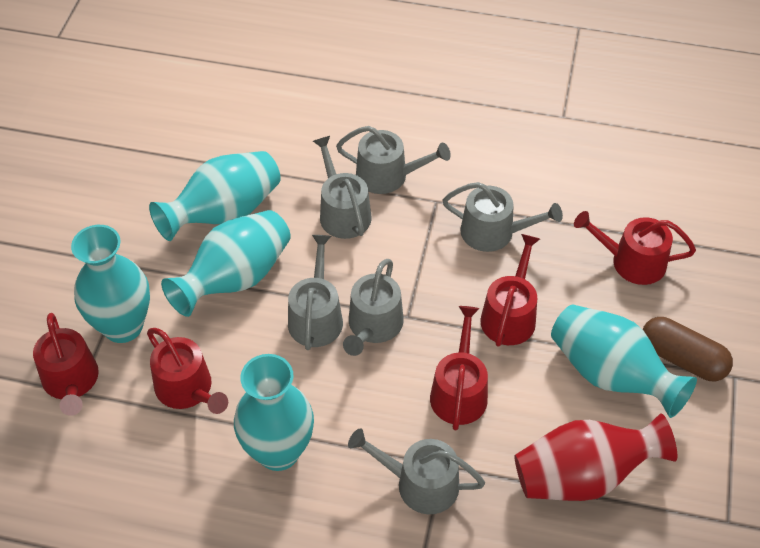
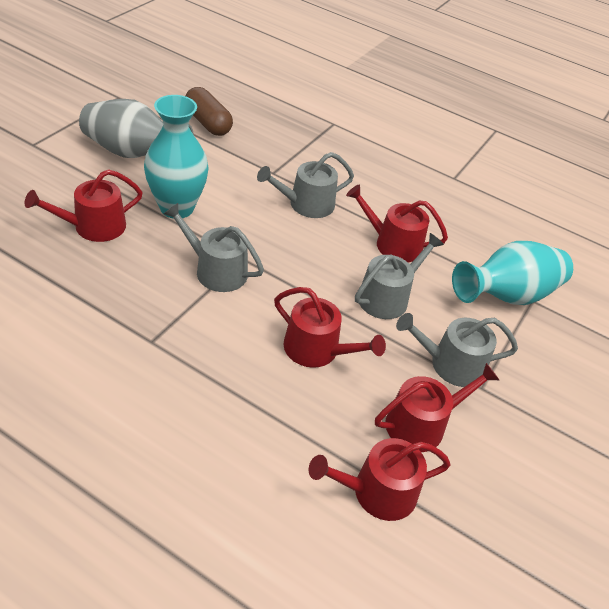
grey vase: none = 0 -> [79,99,194,158] = 1
grey watering can: [288,235,343,350] [313,136,372,239] [336,126,451,194] [343,259,404,356] [348,428,485,514] [442,182,563,252] = 6 -> [164,203,264,292] [257,152,354,218] [355,233,444,319] [396,313,518,387] = 4
red vase: [514,413,677,501] = 1 -> none = 0
turquoise vase: [71,225,150,343] [149,151,281,241] [161,210,291,317] [234,354,314,471] [551,305,697,418] = 5 -> [144,95,209,219] [452,241,573,305] = 2

